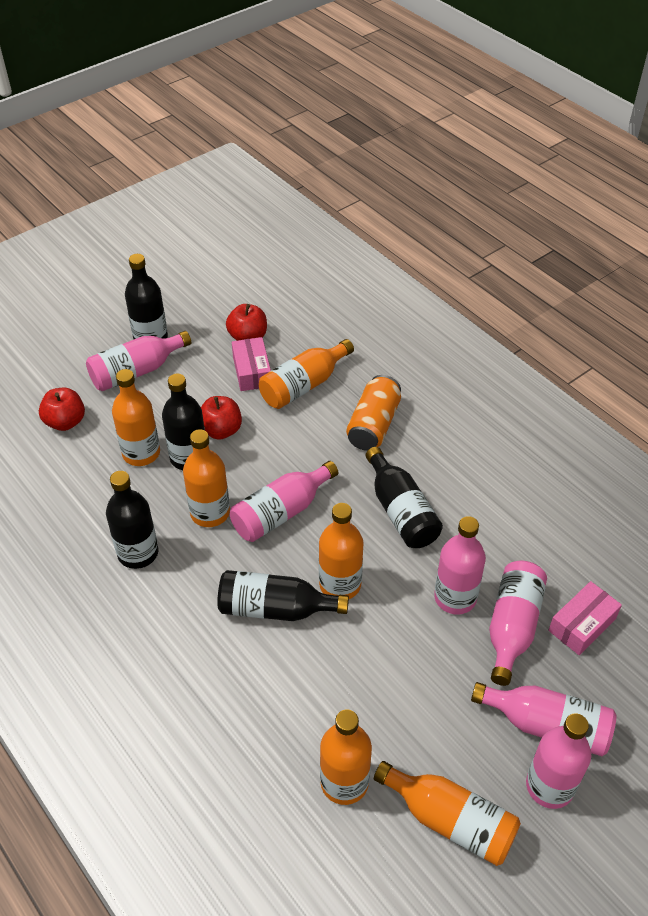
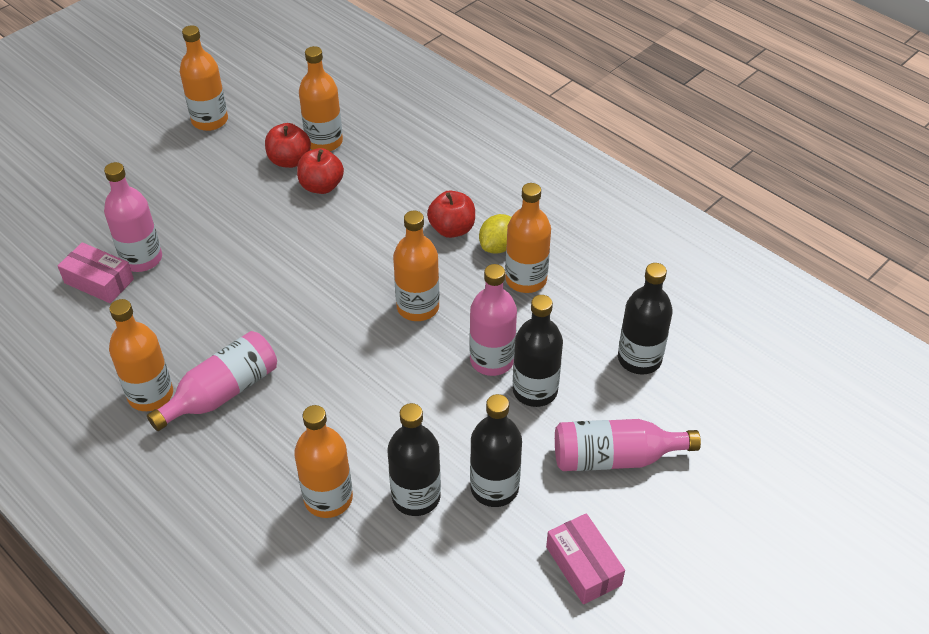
black bottle: [106,471,158,569] [125,254,168,339] [162,374,205,470] [217,570,349,621] [365,447,443,548] = 5 -> [387,403,441,516] [470,394,522,507] [513,295,563,407] [618,263,673,375] = 4
orange can: [346,375,401,451] = 1 -> none = 0
pink bottle: [86,331,191,391] [230,461,338,542] [434,516,486,614] [471,682,617,756] [489,561,547,686] [526,713,591,809] = 6 -> [104,162,162,272] [147,331,277,431] [470,264,517,376] [555,419,701,471] = 4
yellow lemon: none = 0 -> [479,214,511,254] = 1

